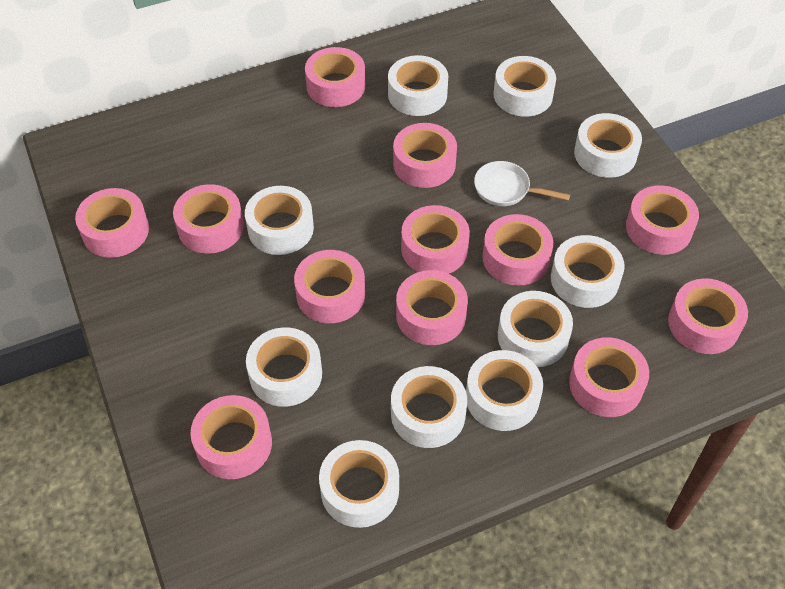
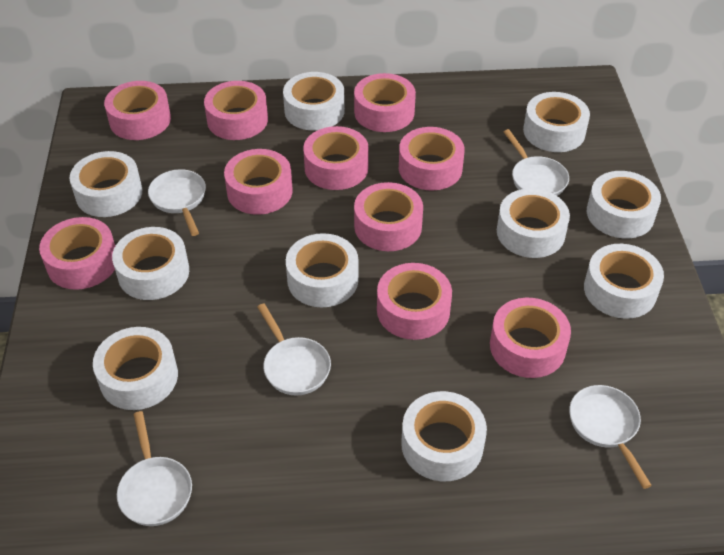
pink tape: [75,188,149,258] [173,184,244,254] [190,395,272,479] [294,250,365,323] [305,47,365,107] [393,123,457,188] [396,270,468,345] [401,205,470,274] [482,214,553,286] [569,337,649,417] [626,185,699,255] [668,278,748,354] = 12 -> [39,217,115,290] [104,81,171,140] [204,81,268,140] [224,149,293,215] [303,126,369,190] [354,73,416,132] [354,182,423,251] [377,263,452,340] [399,127,465,191] [490,298,571,378] = 10
white pan: [474,161,570,206] = 1 -> [117,411,192,526] [148,169,206,236] [257,303,331,395] [504,129,569,196] [569,385,652,489] = 5

